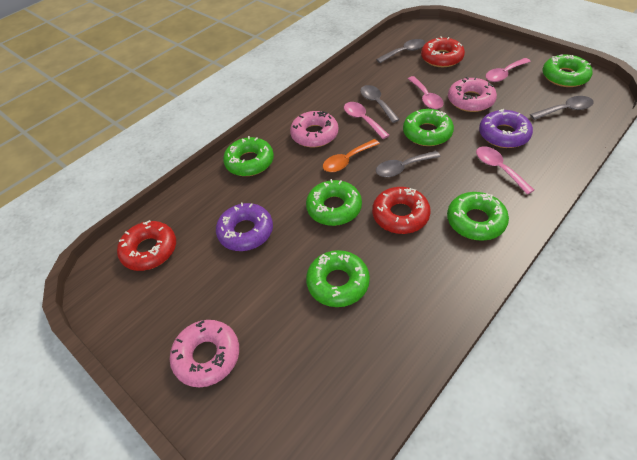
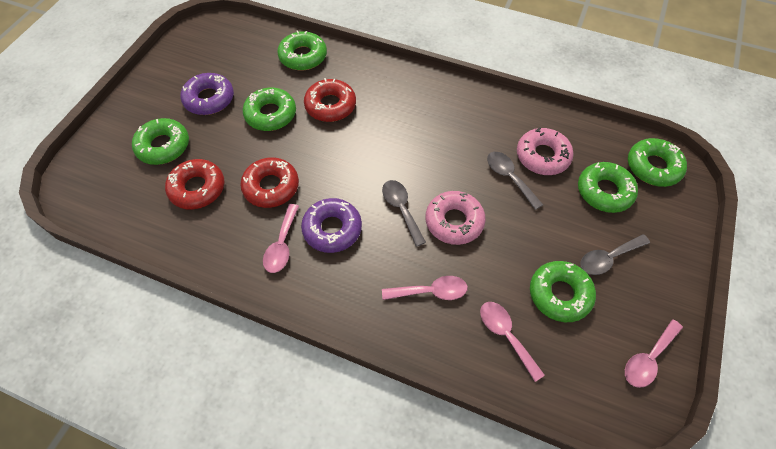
grey spoon: [360,85,400,123] [376,39,425,63] [376,151,441,177] [530,96,594,120] = 4 -> [382,180,426,247] [487,152,543,210] [581,234,650,275] = 3
orange spoon: [323,139,380,172] = 1 -> none = 0
pink donut: [170,320,239,387] [290,111,338,147] [448,77,497,112] = 3 -> [426,191,486,245] [517,128,574,175] = 2

